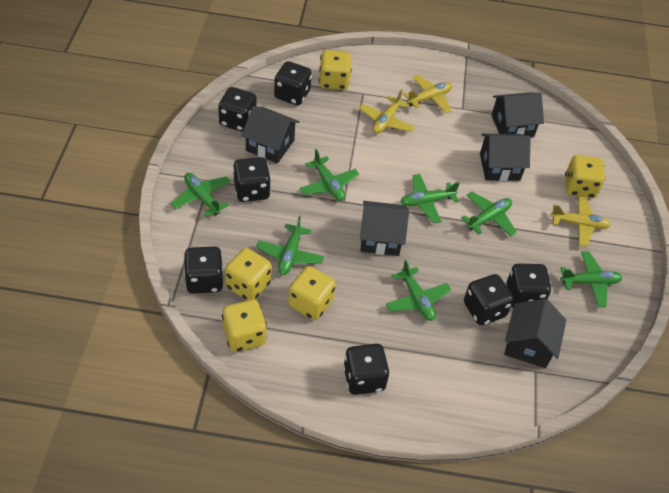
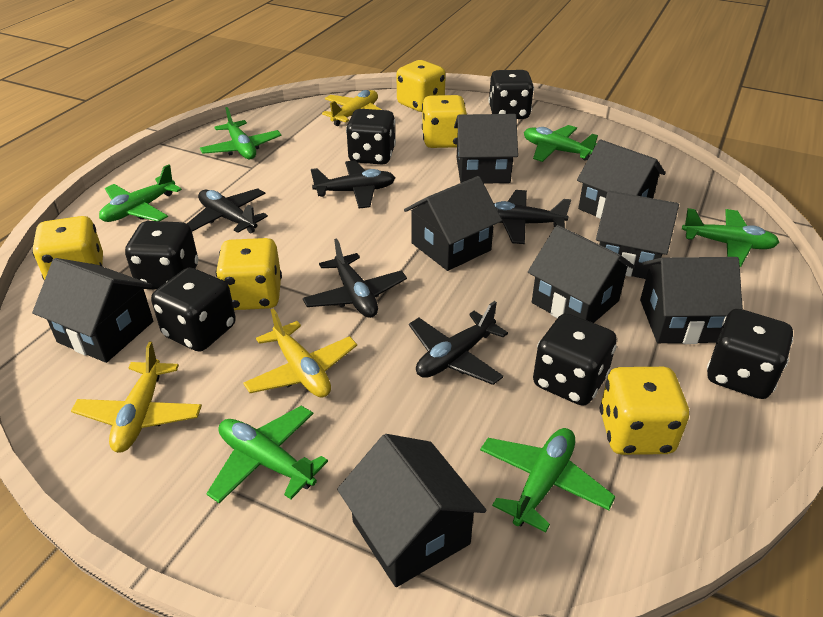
black dice: [184,246,224,294] [218,87,257,132] [233,157,271,202] [274,61,312,105] [343,344,389,395] [464,274,514,325] [506,263,551,307] = 7 -> [125,221,198,290] [151,268,236,352] [346,109,396,165] [488,70,534,119] [533,313,617,406] [707,309,794,399] = 6
black house: [241,106,300,164] [360,201,409,256] [480,134,531,181] [491,92,544,137] [504,299,566,368] = 5 -> [32,258,153,363] [337,434,487,587] [404,176,502,271] [454,114,518,184] [528,225,635,323] [577,139,665,219] [596,191,679,279] [640,257,743,344] = 8
black plane: none = 0 -> [187,188,268,233] [303,238,407,318] [311,160,395,209] [409,301,508,385] [494,190,571,244] = 5
green plane: [171,173,231,217] [256,216,324,275] [299,149,359,201] [386,260,451,321] [400,174,460,223] [461,192,517,236] [560,251,622,307] = 7 -> [99,165,182,222] [200,107,282,159] [206,406,328,503] [480,428,616,532] [524,125,598,162] [682,208,780,267] = 6

